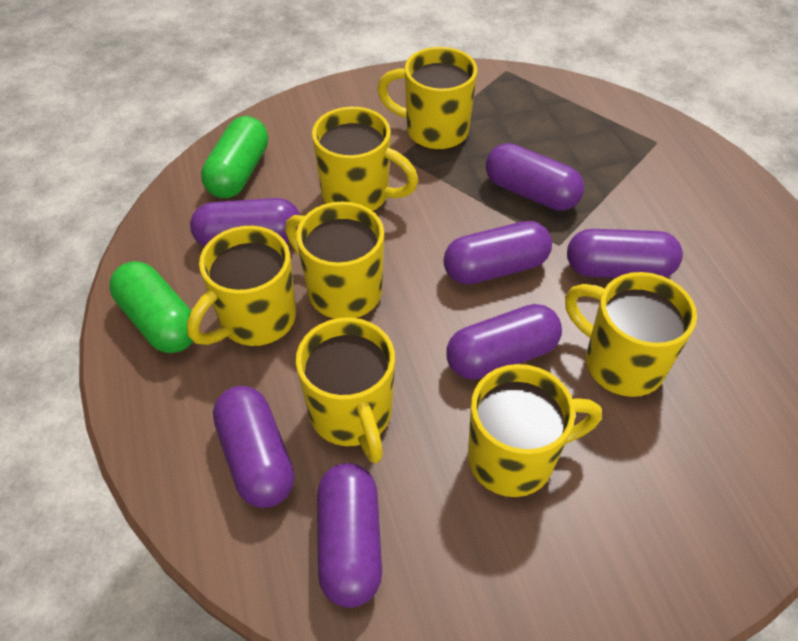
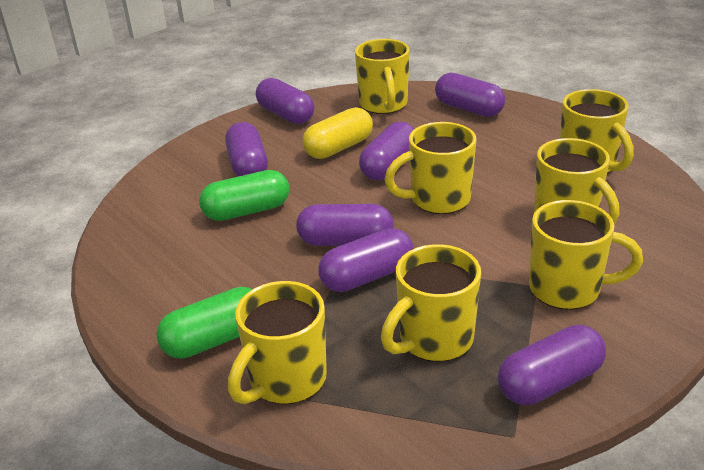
yellow capsule: none = 0 -> [302,107,373,159] = 1

